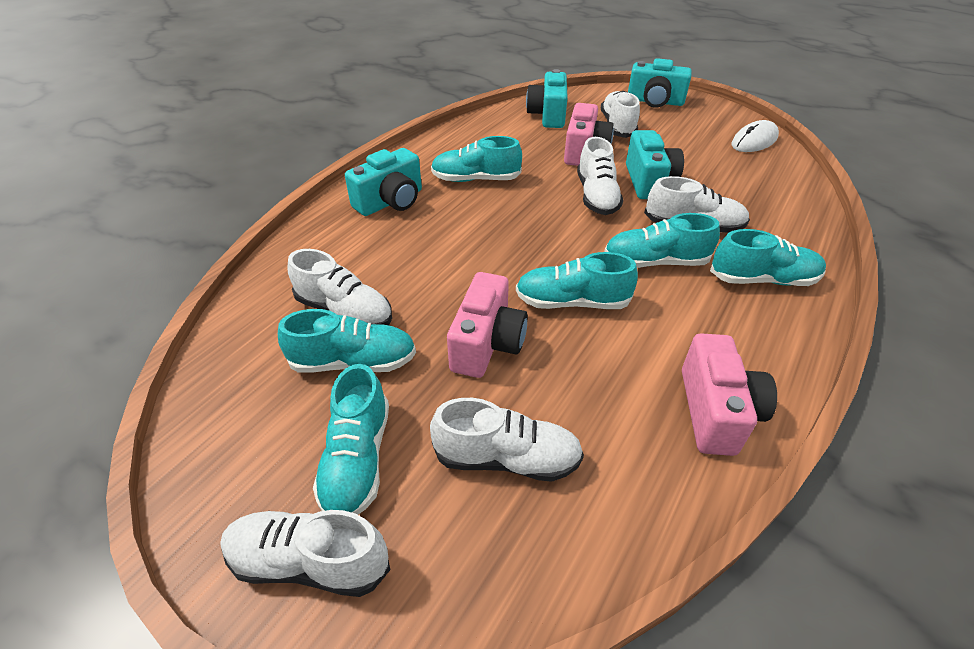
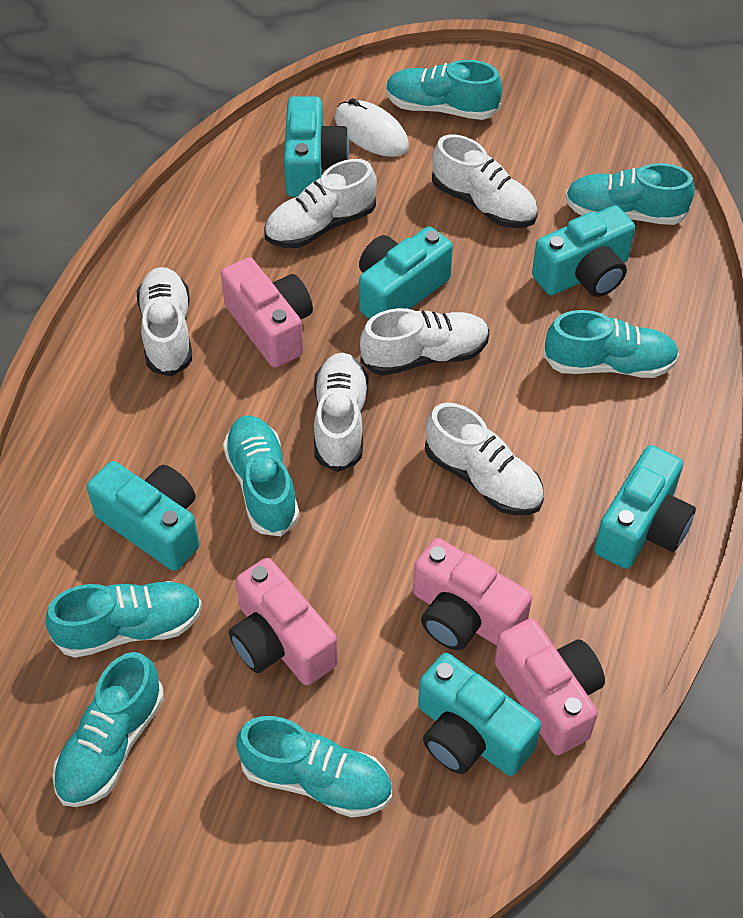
pink camera: [447,272,528,378] [564,103,614,166] [682,333,777,456] = 3 -> [221,257,313,368] [229,558,338,686] [413,538,532,650] [494,618,605,755] = 4
turquoise camera: [345,148,422,216] [526,69,568,128] [626,130,684,199] [628,58,692,108] = 4 -> [87,461,199,571] [284,96,349,197] [359,227,453,319] [418,653,541,776] [532,205,635,297] [594,445,696,569] = 6
turquoise shoe: [278,309,416,373] [313,364,389,515] [431,136,522,182] [516,252,638,309] [604,213,720,268] [710,229,826,286] = 6 -> [45,581,202,658] [53,652,164,807] [223,416,299,536] [236,716,392,818] [386,60,502,120] [543,310,679,378] [565,163,695,225] = 7

